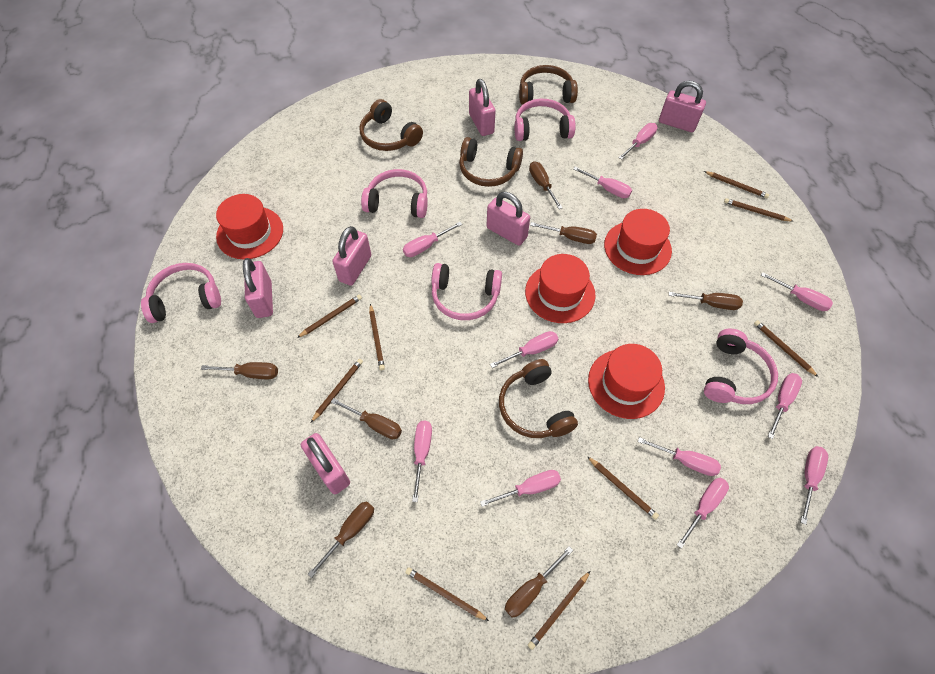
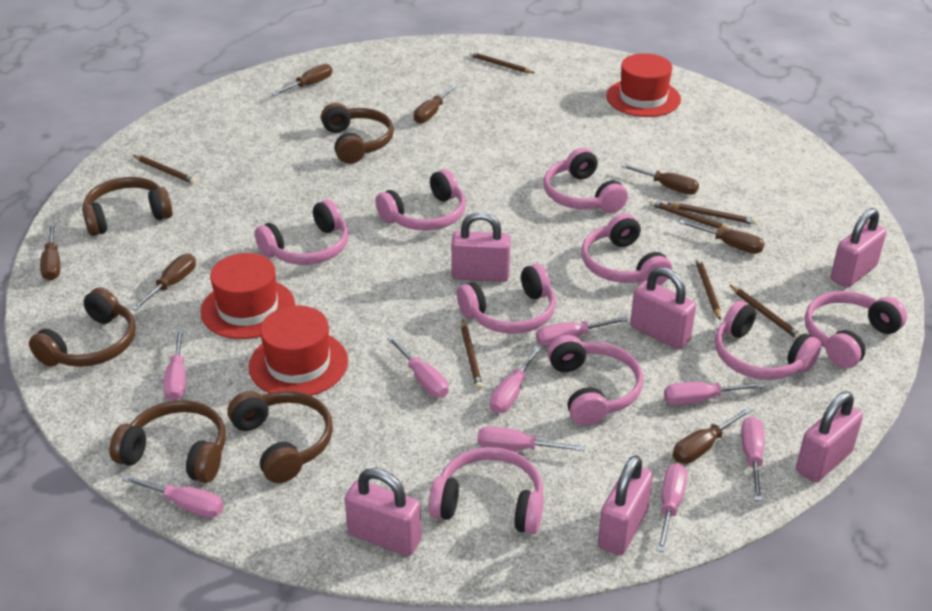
brown headphones: [360,99,423,151] [459,137,523,187] [499,359,578,438] [519,65,578,105] = 4 -> [29,287,136,367] [82,177,173,236] [109,400,226,483] [228,391,333,483] [321,103,394,164] = 5
brown pencil: [297,295,362,338] [311,359,363,422] [369,304,385,370] [405,567,489,621] [528,571,590,650] [587,456,659,520] [704,171,769,198] [724,198,794,222] [754,320,818,377] = 9 -> [133,155,196,184] [461,320,483,390] [470,52,535,73] [650,200,732,230] [668,203,757,225] [695,257,721,321] [730,285,802,339] = 7
pink headphones: [141,263,221,323] [361,169,428,218] [431,263,502,320] [515,99,576,141] [704,329,778,404] = 5 -> [255,199,349,265] [375,169,466,231] [429,447,544,534] [457,264,556,334] [543,148,628,213] [548,335,643,426] [581,213,672,285] [715,301,822,380] [805,291,907,368] = 9
pink screwdriver: [403,222,462,257] [412,420,432,502] [480,470,561,507] [490,331,558,368] [573,167,632,198] [618,123,658,160] [638,437,721,476] [677,478,729,549] [761,272,833,311] [768,373,802,439] [800,446,828,525] = 11 -> [122,475,224,518] [163,329,186,401] [387,336,449,398] [477,426,585,451] [490,346,541,414] [536,316,628,346] [657,463,687,552] [664,382,765,405] [741,416,764,501] = 9
red hat: [216,194,283,259] [525,254,596,323] [588,344,665,419] [604,209,672,275] = 4 -> [200,253,295,339] [249,306,348,396] [606,53,681,117] = 3

